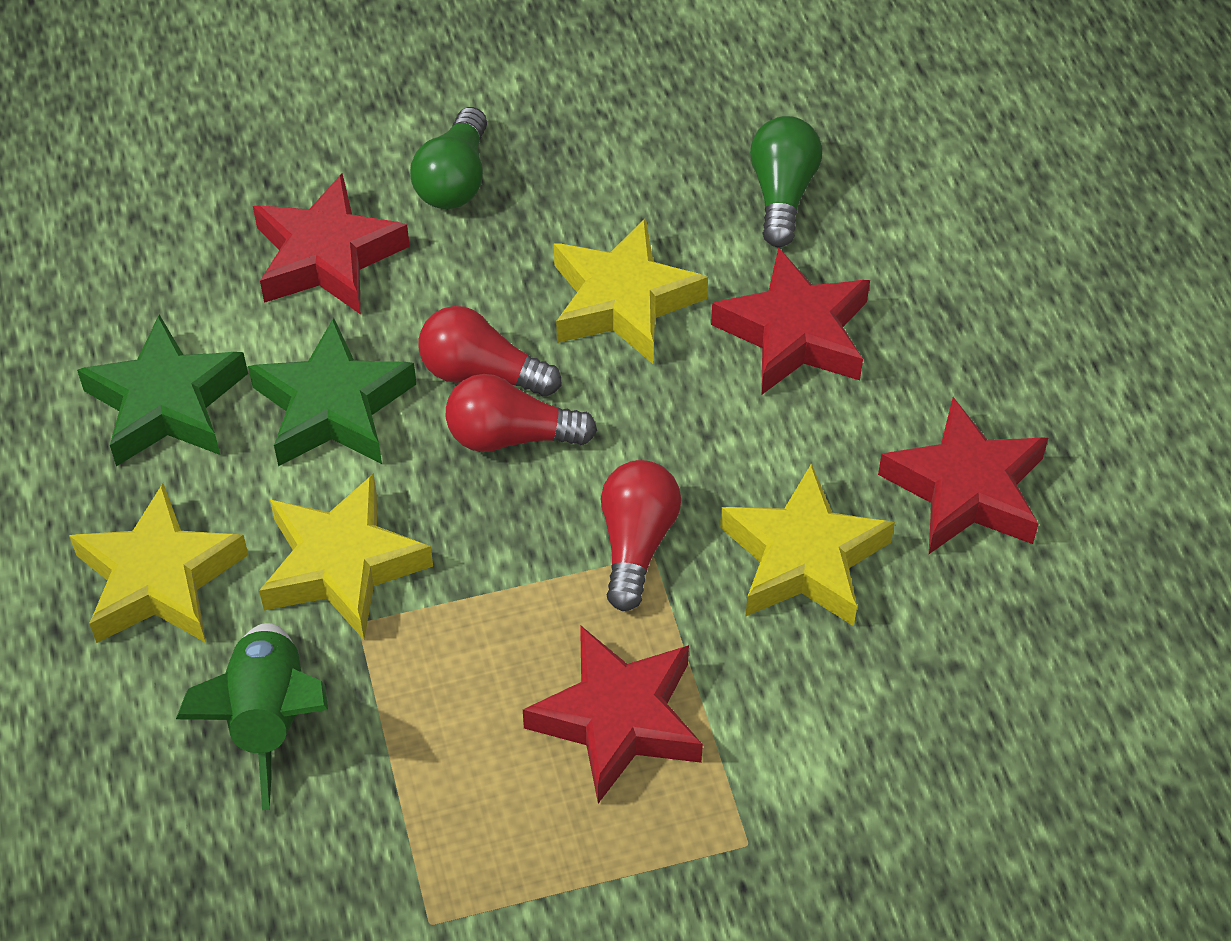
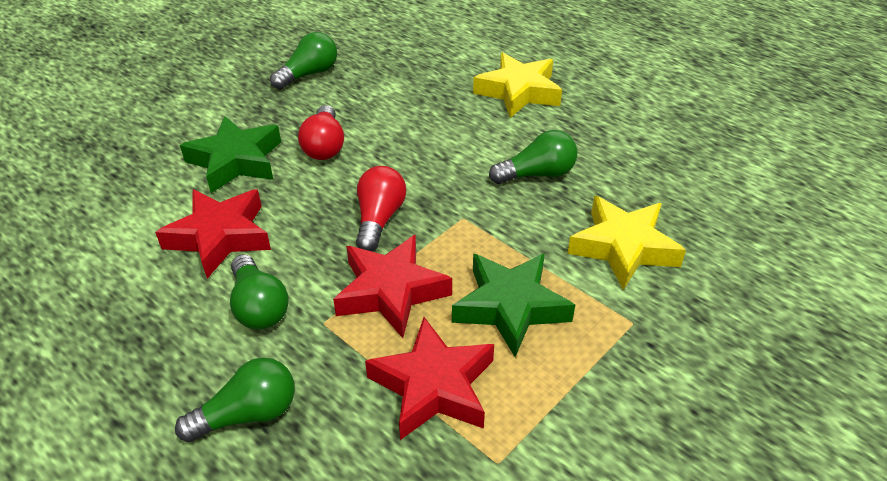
green light bulb: [410,107,487,209] [750,116,822,247] = 2 -> [175,357,295,443] [230,254,289,330] [270,32,337,89] [489,130,577,184] = 4
green rocket: [176,623,328,810] = 1 -> none = 0
red light bulb: [418,306,561,396] [446,374,597,452] [601,460,681,611] = 3 -> [298,105,344,160] [356,166,406,251] = 2
red star: [253,173,410,315] [523,625,703,803] [711,247,870,395] [878,397,1048,554] = 4 -> [155,189,271,278] [333,234,452,338] [365,317,494,440] = 3
yellow star: [69,483,248,643] [259,473,433,640] [554,218,708,364] [720,463,895,626] = 4 -> [473,52,562,118] [567,196,686,290] = 2

